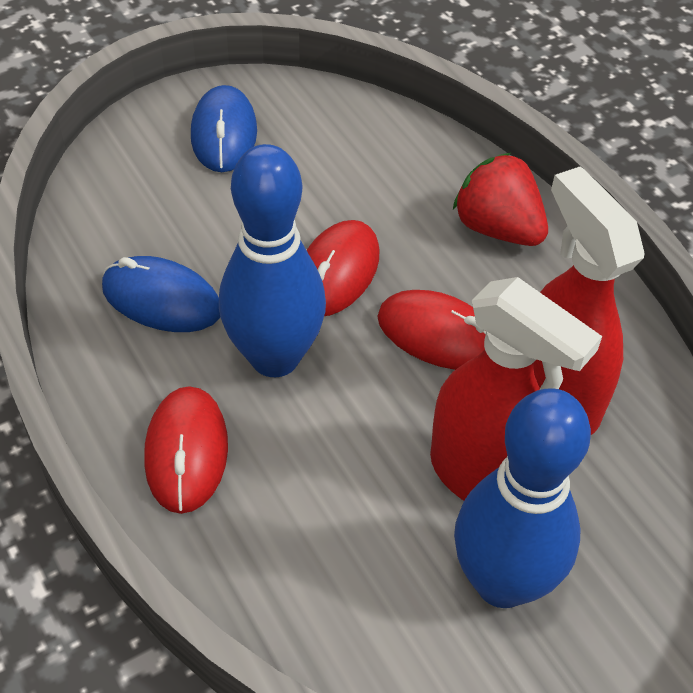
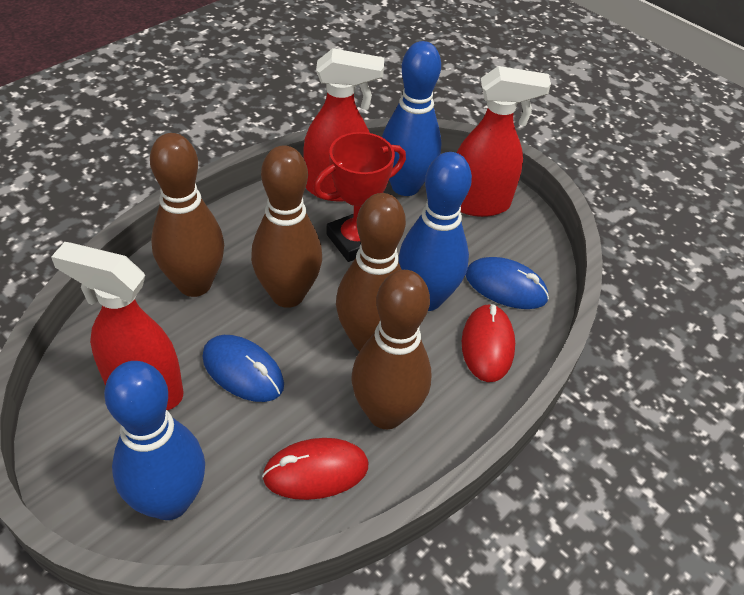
blue bowling pin: [219,144,326,377] [454,388,591,608] = 2 -> [104,361,205,520] [382,41,442,196] [399,152,472,311] = 3
brown bowling pin: none = 0 -> [150,133,224,297] [251,145,322,308] [336,193,406,351] [351,270,431,429] = 4
red mouse: [144,386,228,514] [307,220,379,316] [377,290,486,370] = 3 -> [262,438,368,500] [462,304,515,382] = 2
red spray bottle: [430,277,602,500] [533,166,644,435] = 2 -> [51,242,183,410] [303,48,384,201] [456,66,551,217] = 3
red strawberry: [453,153,548,246] = 1 -> none = 0
red trophy: none = 0 -> [313,132,406,262] = 1

